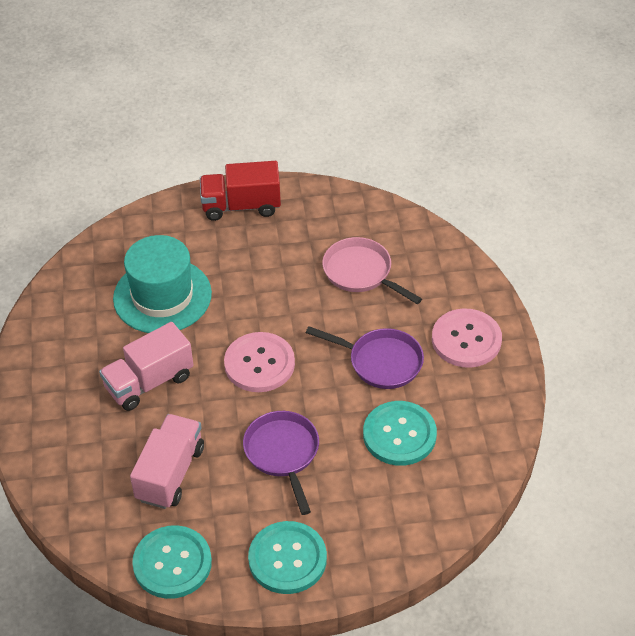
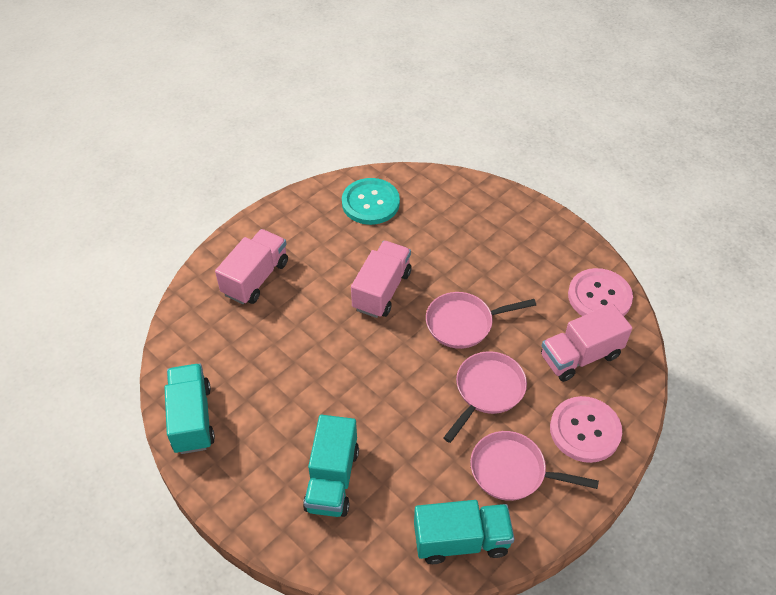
pink pan: [322,237,422,304] = 1 -> [426,292,536,349] [443,351,527,443] [470,431,599,501] = 3
pink truck: [99,322,193,411] [130,414,204,509] = 2 -> [215,229,288,304] [351,241,412,318] [541,304,632,382] = 3
purple pan: [243,411,319,515] [306,326,424,389] = 2 -> none = 0
red truck: [200,161,281,221] = 1 -> none = 0
turquoise button: [132,525,212,599] [248,521,327,594] [363,401,437,466] = 3 -> [342,178,400,225] = 1
turquoise hat: [113,235,212,333] = 1 -> none = 0
turquoise truck: none = 0 -> [165,363,215,454] [303,415,359,517] [414,500,515,564] = 3

